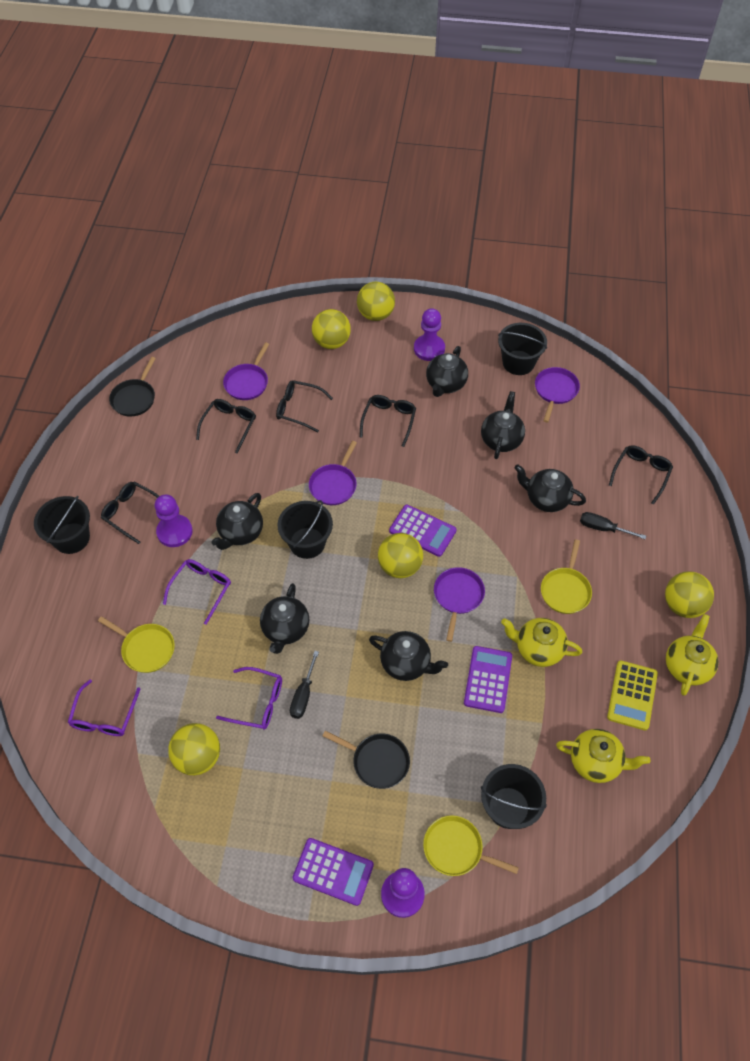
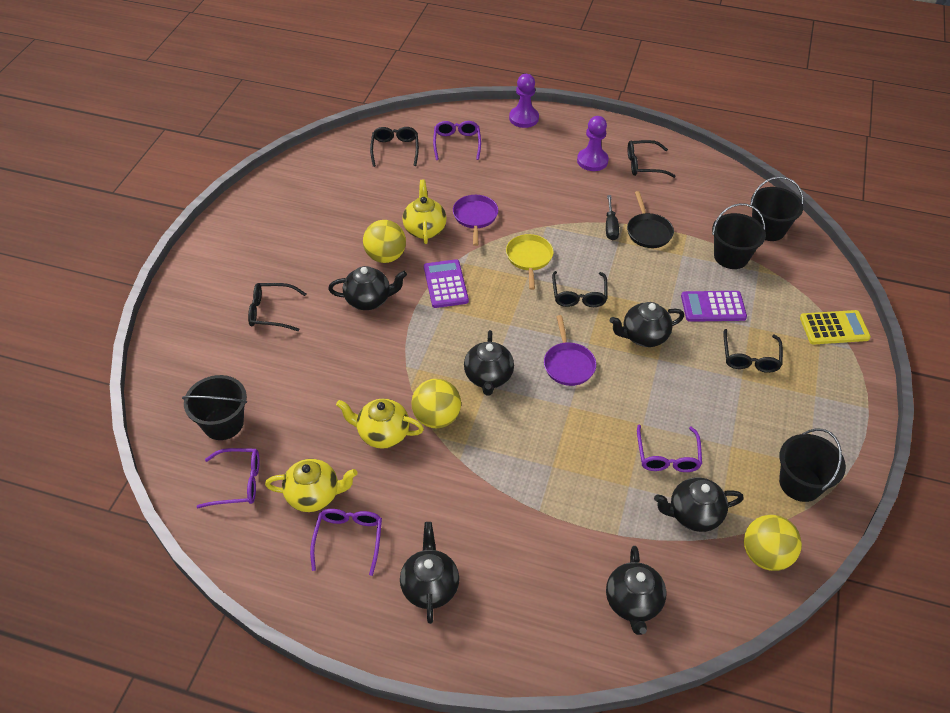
black pan: [109,357,156,417] [323,731,410,789] = 2 -> [627,191,674,248] = 1
black screwdriver: [290,651,319,719] [580,512,646,539] = 2 -> [606,195,619,240] = 1
purple calculator: [293,838,374,906] [389,505,457,557] [464,646,512,713] = 3 -> [424,259,469,308] [681,291,747,322] = 2
purple glasses: [68,680,140,736] [163,559,231,625] [216,667,282,730] = 3 -> [197,448,260,508] [310,509,382,576] [433,121,481,160] [637,425,702,472] = 4
purple pan: [223,342,269,400] [309,441,357,505] [434,567,485,642] [535,367,580,422] = 4 -> [453,195,498,246] [544,315,596,386] = 2
purple pawn: [155,494,193,547] [381,868,425,918] [414,308,445,361] = 3 -> [509,74,539,128] [577,116,609,171] = 2
yellow ball: [168,723,220,775] [312,309,351,349] [357,282,395,321] [378,533,423,578] [665,571,714,618] = 5 -> [363,220,406,263] [411,379,461,428] [744,515,802,571] = 3
yellow pan: [98,616,175,673] [423,815,519,876] [541,540,592,614] = 3 -> [506,234,554,290] = 1

